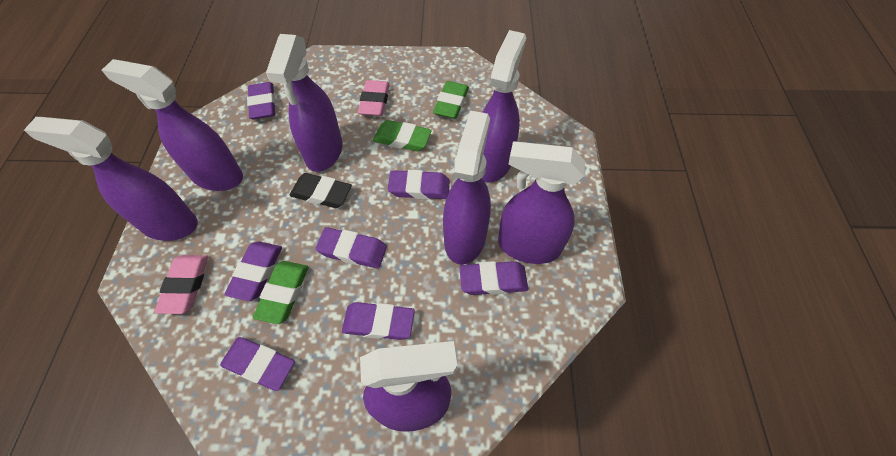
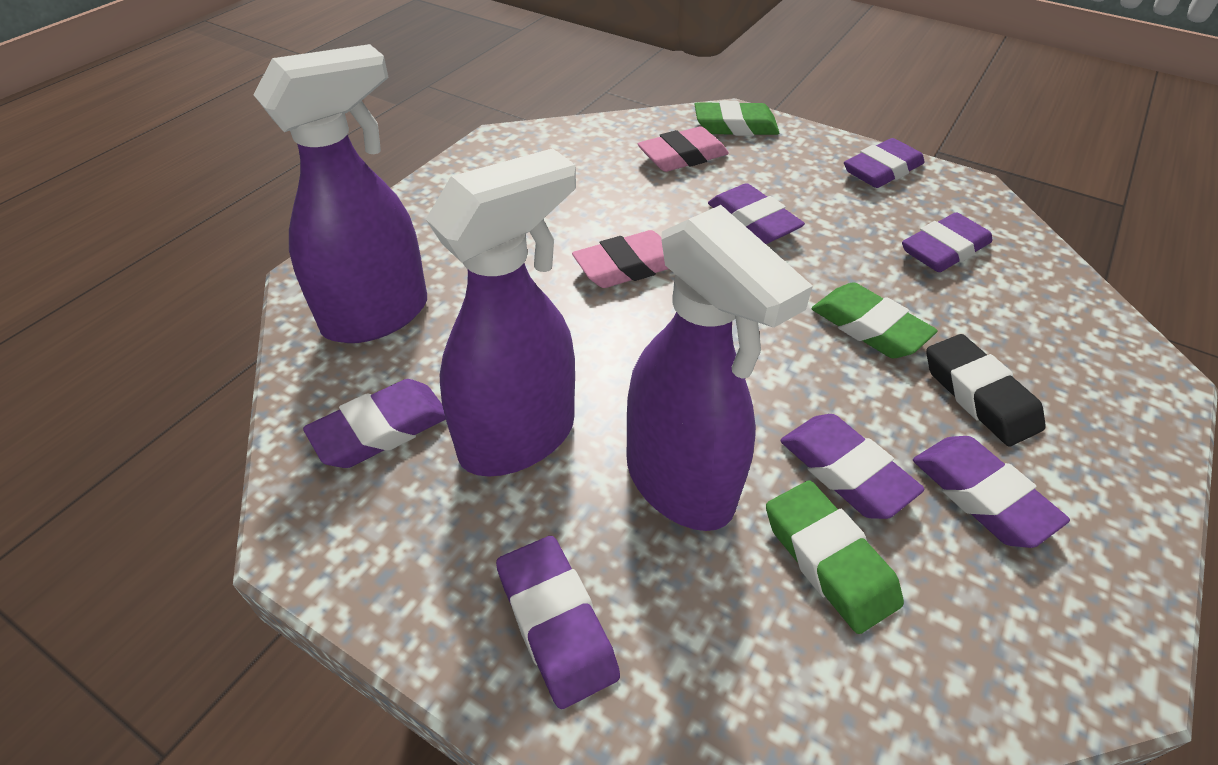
purple spray bottle: [24,117,198,241] [102,59,243,191] [266,34,342,172] [360,341,457,432] [443,111,491,265] [482,30,526,182] [498,142,585,264] = 7 -> [253,44,427,343] [426,148,576,477] [626,205,813,531] = 3

